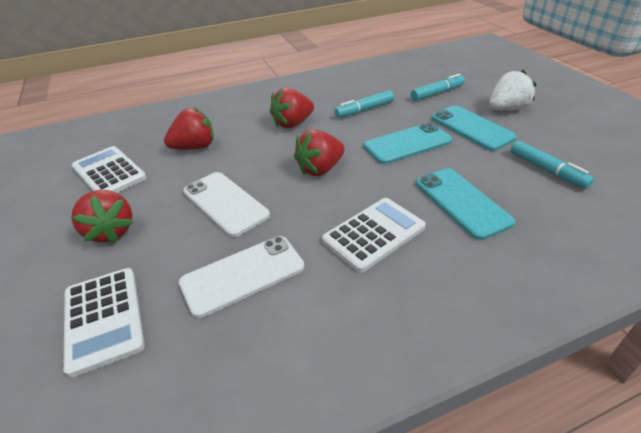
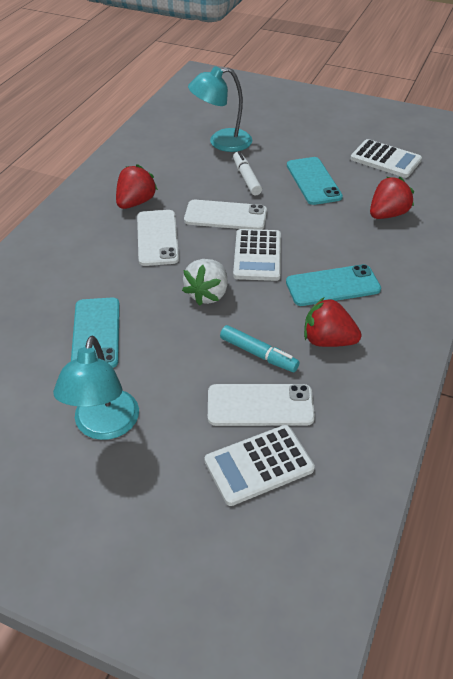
red strawberry: [71,190,133,243] [164,107,214,150] [270,87,314,128] [294,129,345,176] = 4 -> [116,164,158,209] [304,298,361,347] [370,177,414,219] = 3
turquoise lamp: none = 0 -> [53,336,139,440] [188,66,252,152] = 2
turquoise marker: [335,90,394,118] [411,74,465,101] [511,141,594,189] = 3 -> [220,325,300,372] = 1
white marker: none = 0 -> [233,151,262,195] = 1
white phone: [179,236,304,318] [183,172,270,237] = 2 -> [137,210,179,266] [184,200,267,230] [208,384,315,426] = 3

